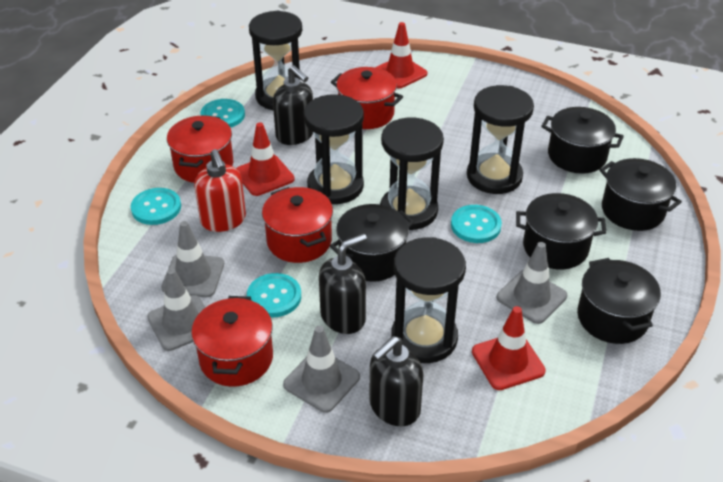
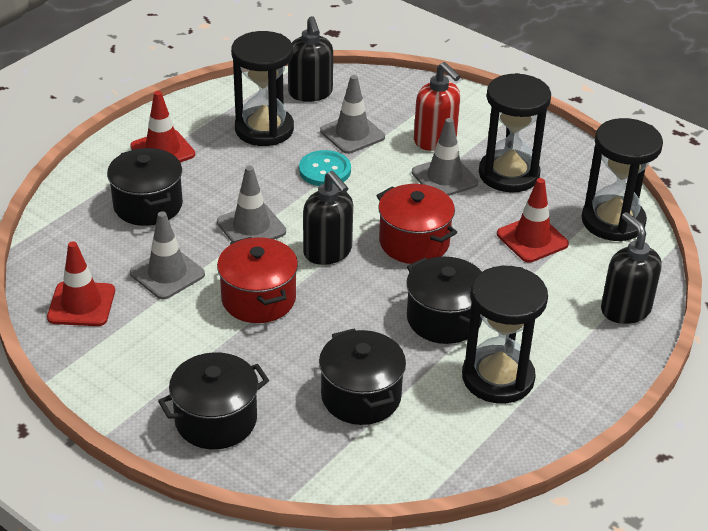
black hourglass: [249,10,302,110] [304,94,364,204] [380,117,444,230] [391,237,466,363] [467,85,534,194] = 5 -> [231,31,294,146] [462,266,548,404] [479,73,551,193] [582,118,663,242] = 4
black pot: [330,204,414,282] [516,193,606,269] [541,107,624,174] [577,258,661,344] [600,158,682,231] = 5 -> [107,148,183,226] [158,352,269,449] [319,329,406,425] [406,257,482,344] = 4
red pot: [167,115,233,183] [191,296,273,387] [262,187,333,263] [331,67,403,129] = 4 -> [217,237,298,323] [376,184,457,264] = 2
turquoise button: [131,188,181,225] [200,99,245,128] [247,273,301,318] [451,205,502,243] = 4 -> [299,150,351,186] = 1

